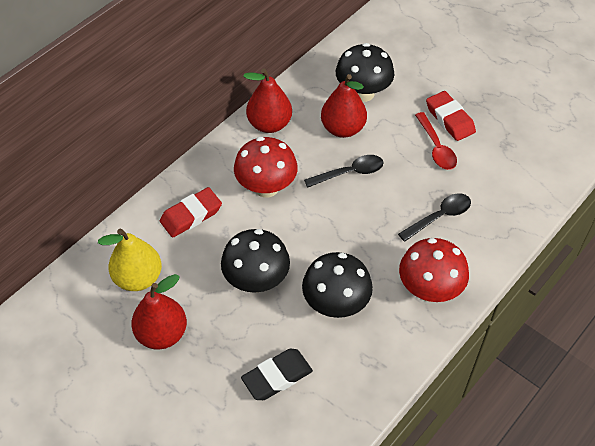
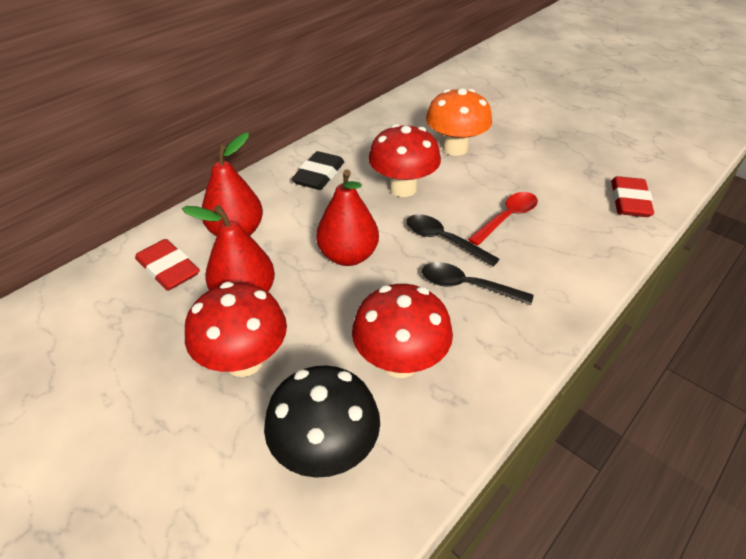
black mushroom: [221,229,290,293] [302,252,373,318] [336,43,395,102] = 3 -> [264,366,380,478] = 1
orange mushroom: none = 0 -> [426,88,492,156] = 1
red mushroom: [234,137,298,198] [399,238,469,302] = 2 -> [185,282,287,377] [352,284,453,378] [368,124,441,197] = 3
yellow pear: [98,228,162,291] = 1 -> none = 0

